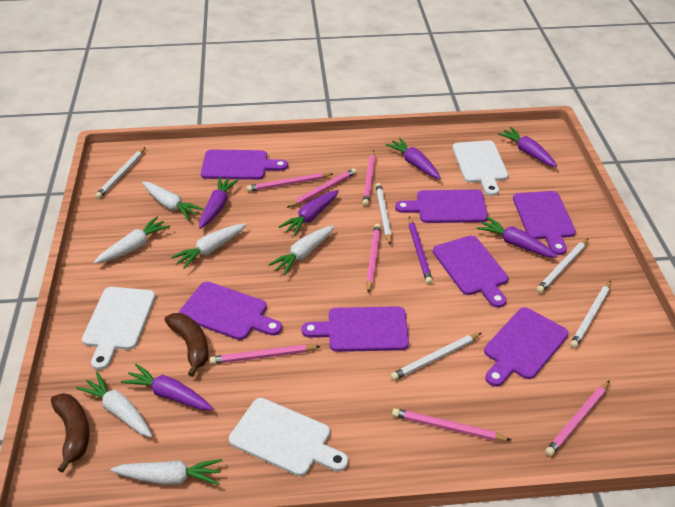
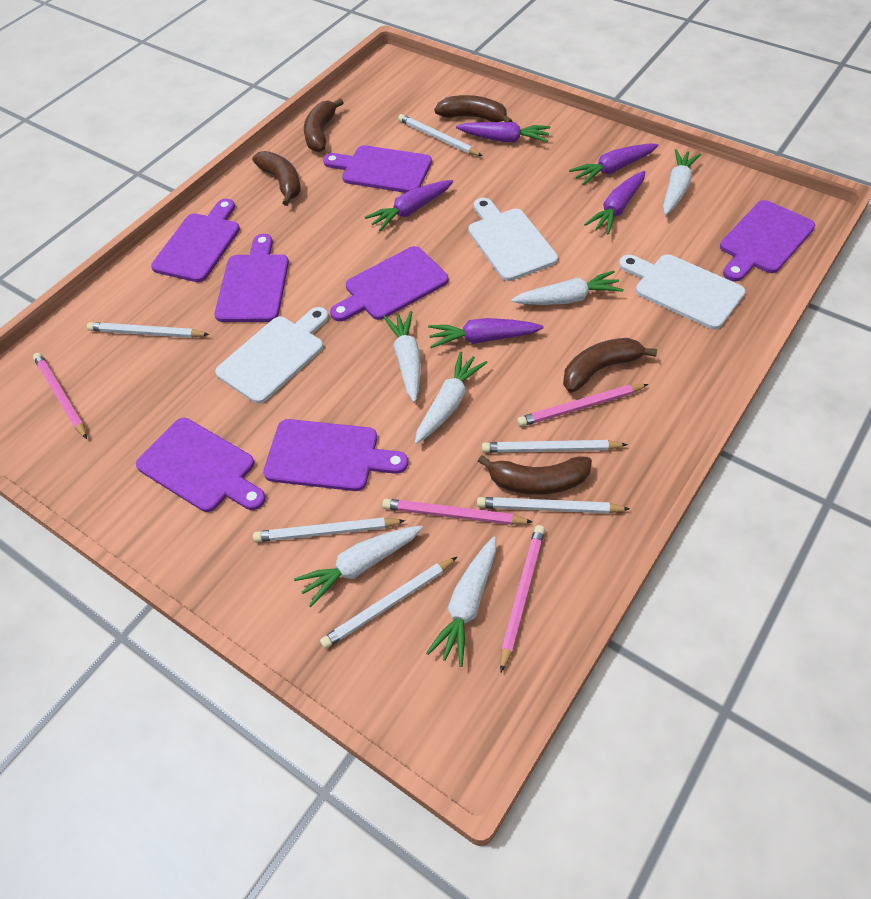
brown banana: [51,393,89,473] [164,313,209,377] = 2 -> [252,151,301,206] [304,98,344,152] [434,95,513,122] [478,455,592,495] [563,338,657,392] = 5
pink pencil: [210,344,321,364] [247,173,332,192] [287,168,356,208] [363,150,375,206] [366,224,381,293] [392,408,511,441] [545,380,610,456] = 7 -> [33,353,87,439] [382,499,533,525] [500,525,545,672] [517,384,648,427] = 4
purple carrot: [121,364,213,410] [199,177,238,229] [278,190,339,236] [385,138,441,179] [477,217,557,258] [498,127,557,167] = 6 -> [365,180,453,231] [428,318,544,348] [456,122,550,142] [569,143,659,185] [584,171,645,235] = 5
purple pencil: [409,217,433,284] = 1 -> none = 0
white pencil: [95,147,146,199] [375,183,392,245] [390,333,482,380] [536,238,589,293] [570,281,611,348] = 5 -> [87,322,209,338] [253,518,405,542] [320,557,457,649] [398,114,483,156] [477,497,630,514] [482,440,628,453] = 6

